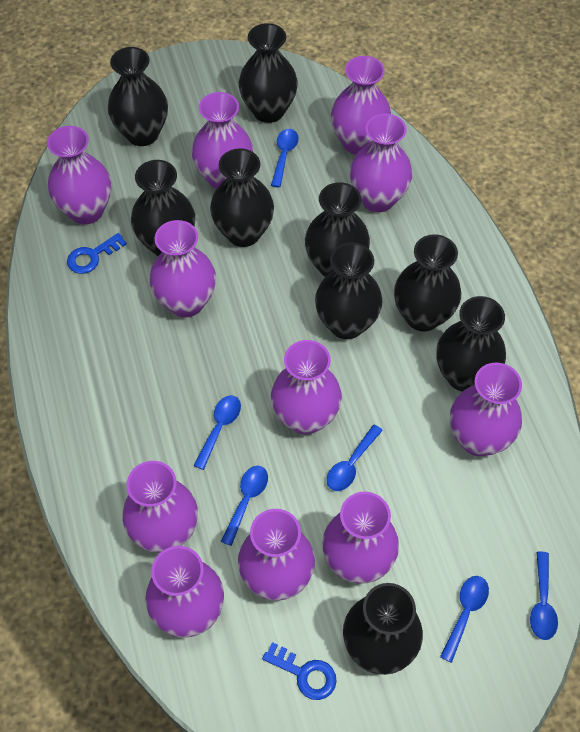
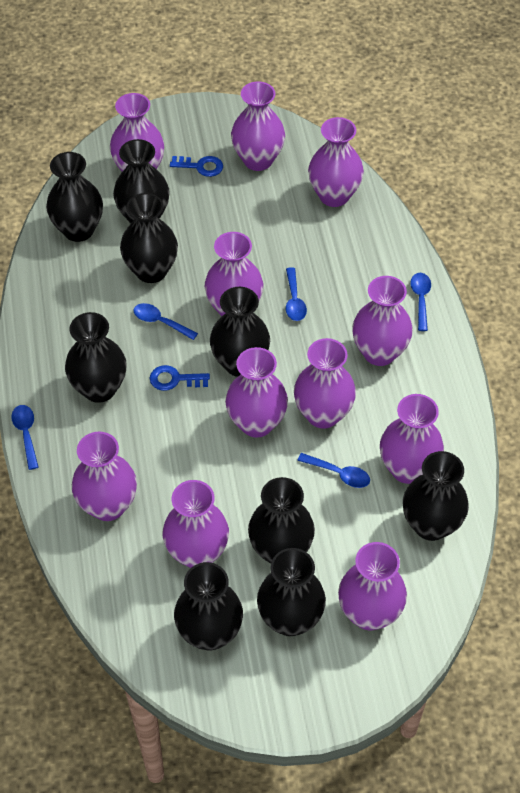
blue spoon: [193,395,241,470] [221,466,268,546] [271,129,299,187] [327,425,383,491] [440,576,489,663] [530,551,558,640] = 6 -> [11,405,39,470] [134,303,198,340] [286,267,307,321] [297,453,370,488] [410,273,431,331] = 5

